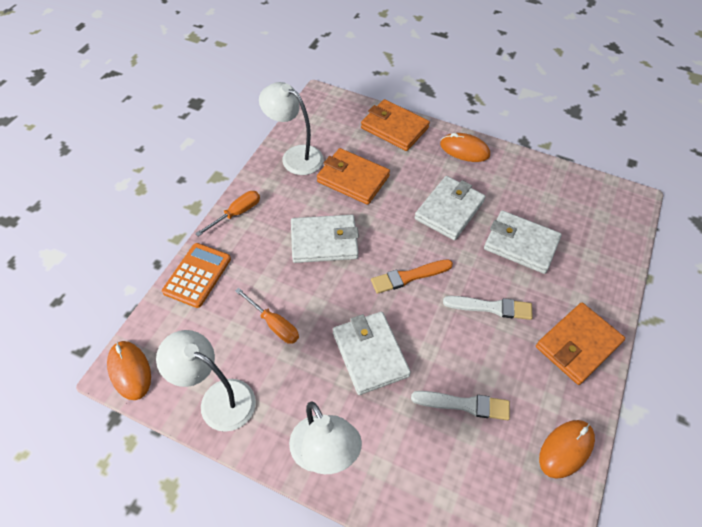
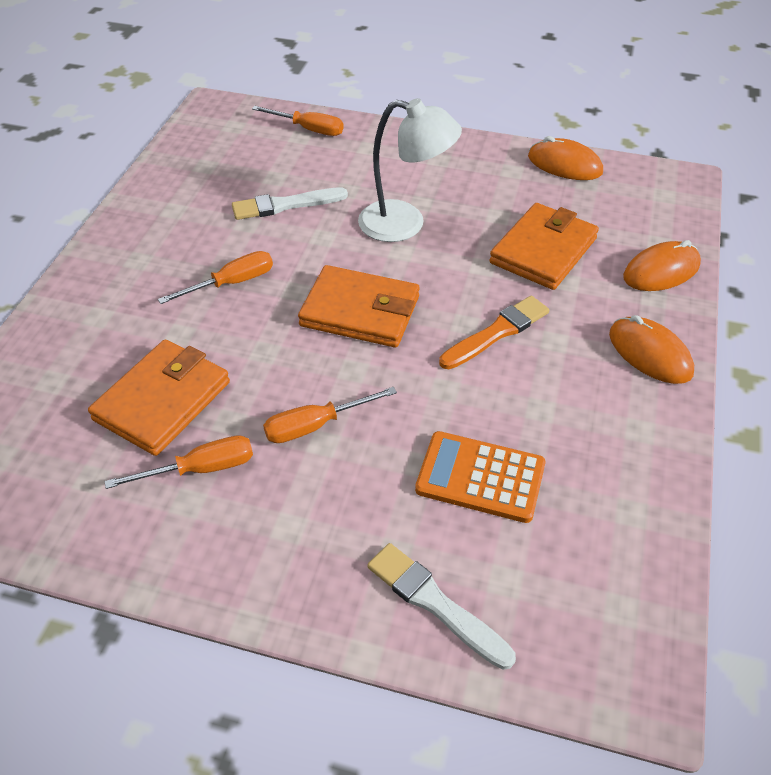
orange screwdriver: [195,191,260,236] [235,288,299,344] = 2 -> [104,435,253,489] [158,251,273,304] [252,106,344,136] [263,387,397,443] = 4
white lamp: [156,330,256,432] [259,82,324,175] [289,402,362,474] = 3 -> [358,98,462,242] = 1
white wallet: [291,215,359,263] [333,312,411,395] [414,176,486,240] [484,210,562,274] = 4 -> none = 0

